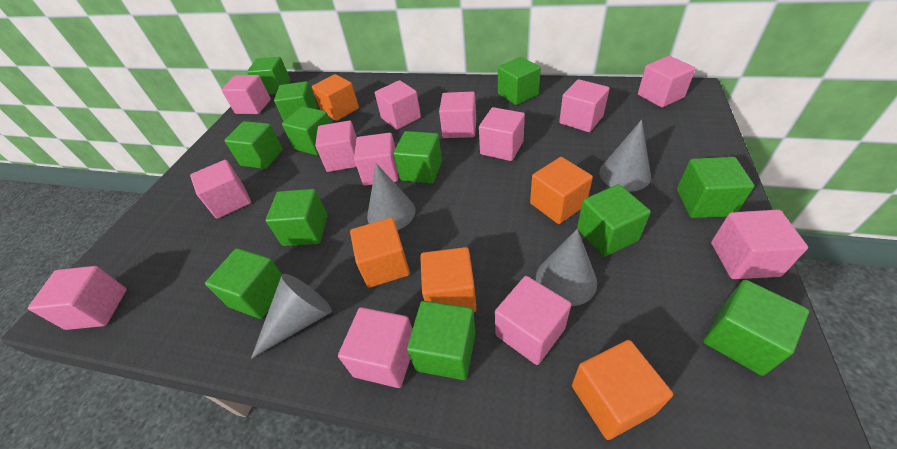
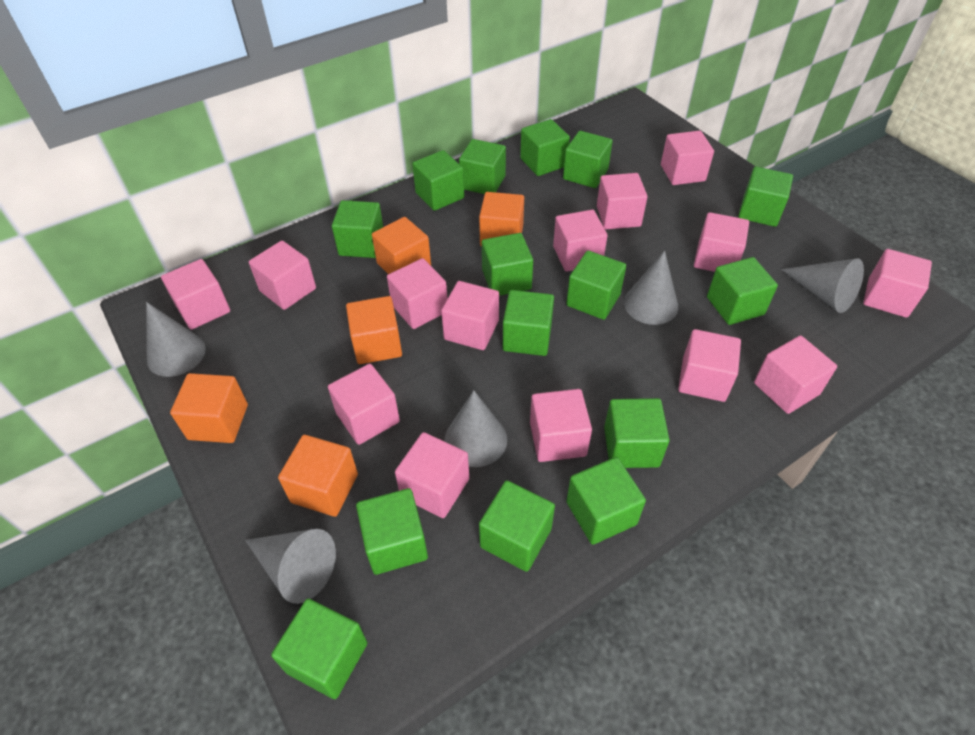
green cube: [205,248,282,319] [224,121,283,169] [247,57,291,95] [266,189,328,246] [274,81,317,121] [282,106,331,155] [393,131,442,184] [407,301,476,380] [498,57,541,105] [577,184,651,257] [677,157,754,218] [703,280,809,376] = 12 -> [271,599,367,699] [332,200,383,258] [356,488,428,575] [412,150,464,211] [459,139,506,194] [479,480,555,572] [482,233,533,296] [503,290,554,356] [520,119,570,176] [563,131,613,188] [566,251,626,320] [566,457,646,545] [604,398,669,468] [707,257,778,325] [738,166,793,227] = 15
grey cone: [251,274,332,359] [367,163,415,230] [536,229,597,306] [599,120,651,191] = 4 -> [146,302,206,377] [245,529,336,604] [444,390,507,467] [624,251,678,325] [781,258,864,313] = 5
pink cube: [28,266,127,330] [190,160,251,219] [221,75,271,114] [315,121,357,172] [338,307,412,388] [354,133,398,186] [375,80,421,130] [439,92,476,138] [479,107,525,161] [495,276,571,365] [559,79,610,132] [638,56,696,108] [711,209,808,279] = 13 -> [161,259,230,330] [249,241,316,310] [328,364,400,445] [387,258,448,329] [395,432,469,518] [441,281,499,350] [530,389,592,462] [553,210,608,272] [597,173,648,229] [661,130,714,185] [678,329,741,402] [694,212,749,272] [754,336,837,414] [863,249,932,318] = 14

